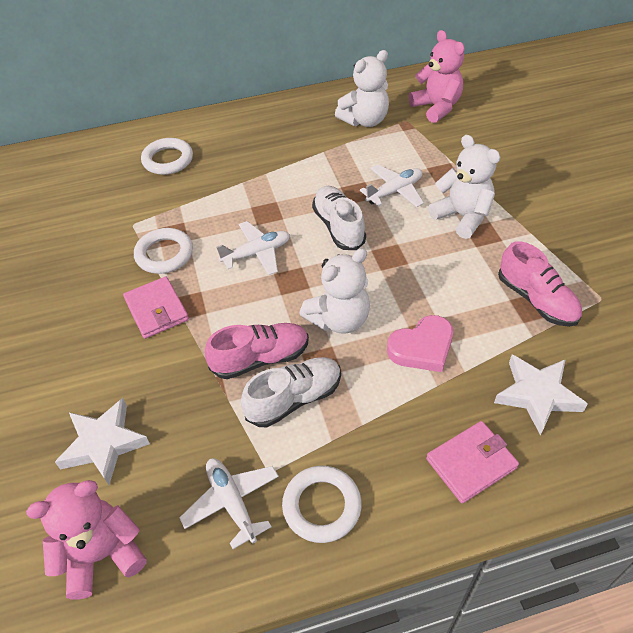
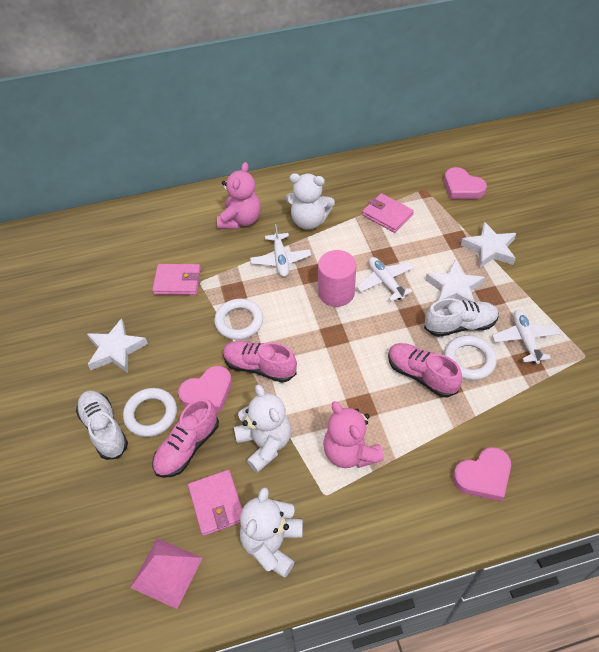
pink cylinder: none = 0 -> [318,250,356,307] = 1
pink heart: [387,315,453,372] = 1 -> [178,366,232,412] [444,167,487,199] [453,447,511,502] = 3
pink pyramid: none = 0 -> [130,538,202,609] = 1
pink shoe: [205,323,309,379] [498,241,582,327] = 2 -> [153,398,219,478] [223,341,297,383] [388,343,462,397] = 3
pink wallet: [123,277,189,339] [426,421,519,503] = 2 -> [152,264,201,295] [188,470,242,536] [362,193,414,233] = 3
white star: [55,398,150,485] [494,354,588,436] = 2 -> [87,318,148,373] [425,260,485,302] [461,222,516,268] = 3

